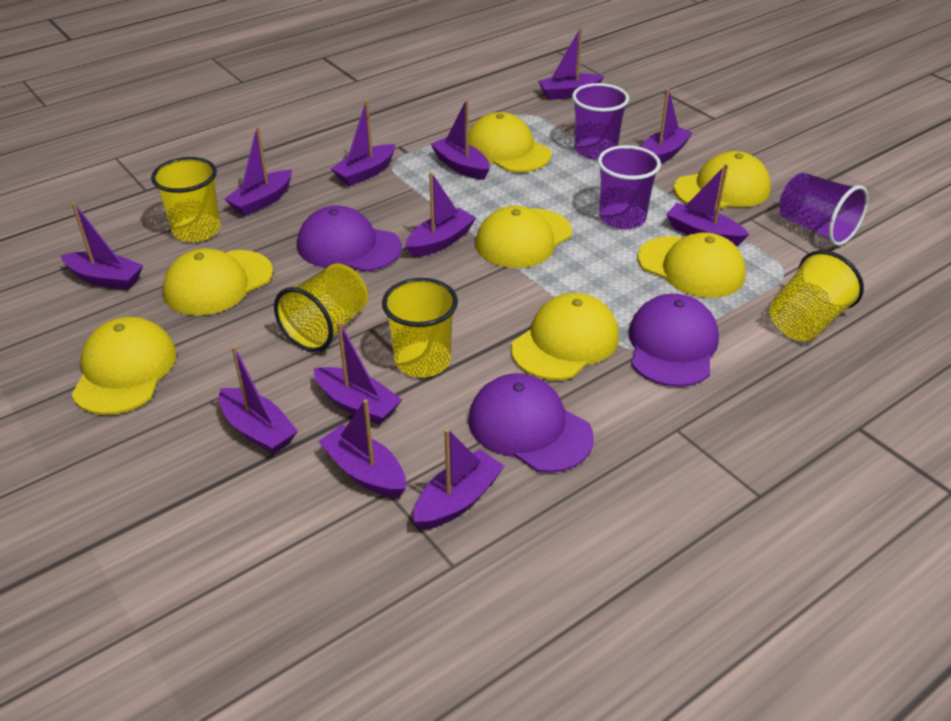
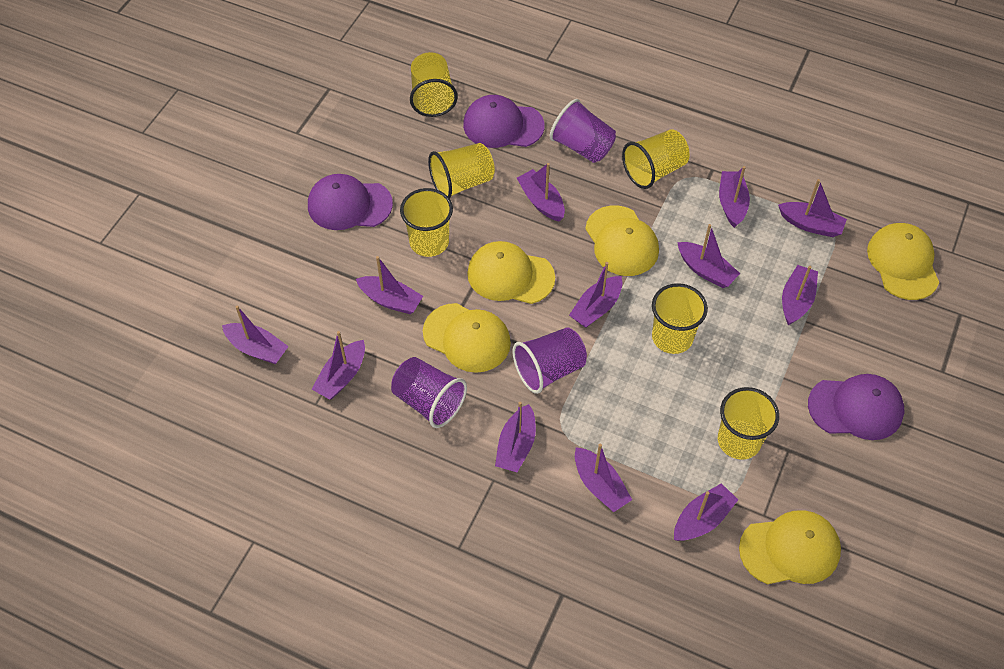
yellow cap: [71,317,177,415] [163,248,273,316] [469,112,551,172] [475,206,572,268] [511,293,619,380] [637,232,746,298] [674,151,771,210] = 7 -> [423,303,511,373] [467,241,555,304] [585,206,659,276] [739,510,841,584] [867,223,939,300] = 5
yellow cup: [151,157,221,242] [274,263,368,352] [382,278,458,377] [770,250,864,342] = 4 -> [400,188,453,257] [410,52,458,117] [428,143,495,198] [622,129,690,189] [652,283,708,354] [718,387,779,460] = 6

